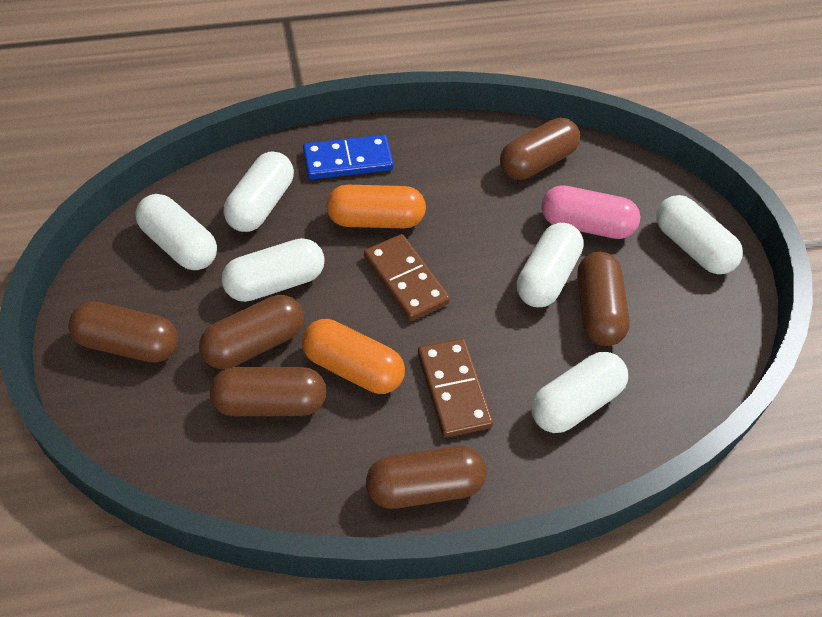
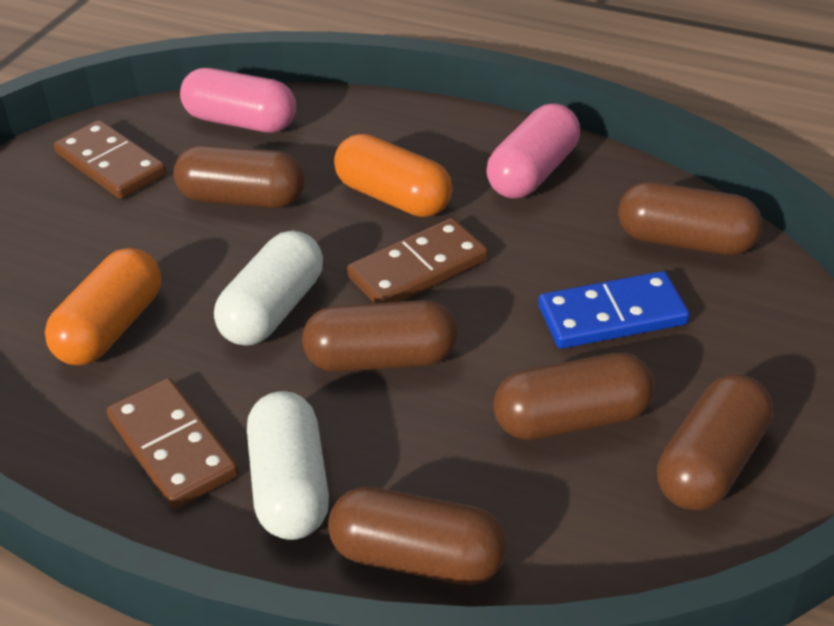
brown domino: [364,234,450,321] [418,338,493,438] = 2 -> [54,120,167,199] [107,378,239,509] [347,218,488,303] = 3
pink capsule: [541,185,640,239] = 1 -> [180,68,296,133] [486,103,580,199] = 2
white capsule: [135,194,217,270] [221,238,325,302] [223,152,294,232] [517,223,584,307] [531,352,628,433] [656,195,743,274] = 6 -> [214,231,323,346] [247,391,329,540] = 2

